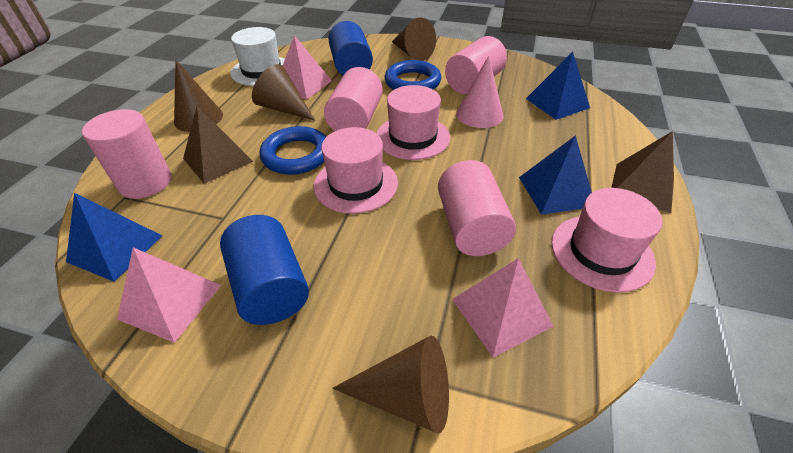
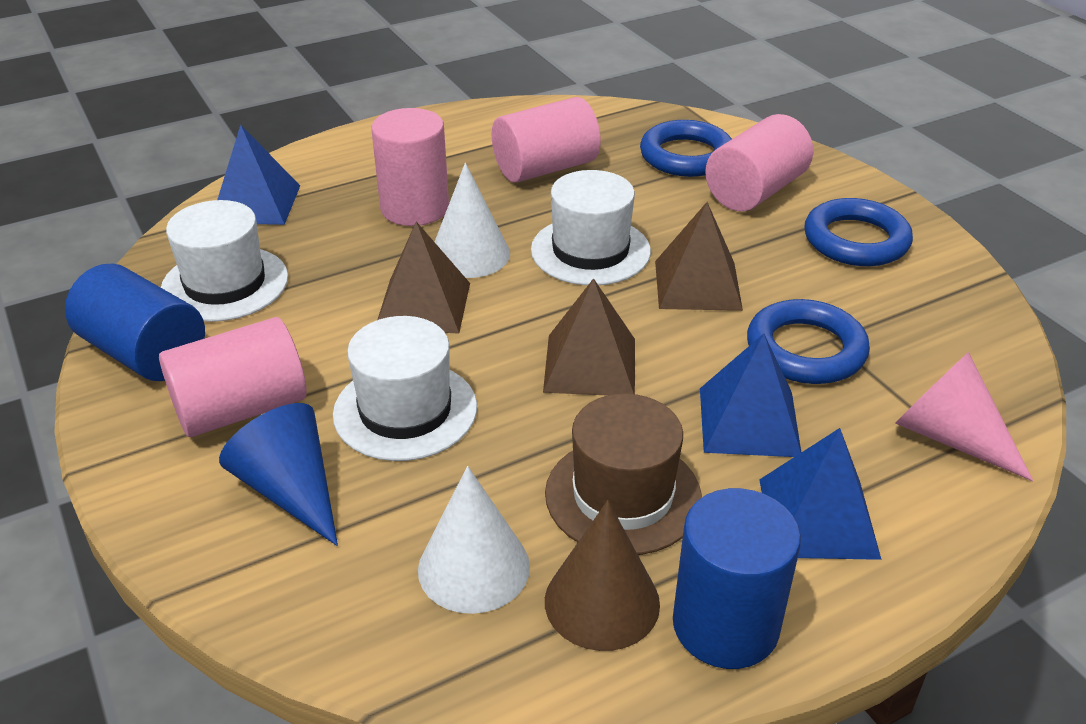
blue cone: none = 0 -> [219,403,338,546] = 1
blue ring: [260,126,326,175] [385,60,441,90] = 2 -> [640,120,732,177] [747,299,870,384] [804,198,913,266] = 3
brown cone: [174,60,223,132] [252,64,315,121] [333,336,449,434] [392,17,436,61] = 4 -> [545,500,660,651] = 1
brown hat: none = 0 -> [545,394,702,555] = 1
brown pyramid: [183,106,253,184] [611,131,674,213] = 2 -> [378,222,470,334] [543,278,635,396] [655,202,743,311] = 3
pink hat: [314,127,398,214] [376,85,450,160] [551,188,662,293] = 3 -> none = 0
pink pyramid: [117,247,221,343] [282,35,332,99] [452,258,554,357] = 3 -> none = 0
white cone: none = 0 -> [418,466,530,614] [435,163,510,278] = 2
white hat: [230,27,285,86] = 1 -> [161,200,288,322] [333,316,477,461] [531,170,651,285] = 3

